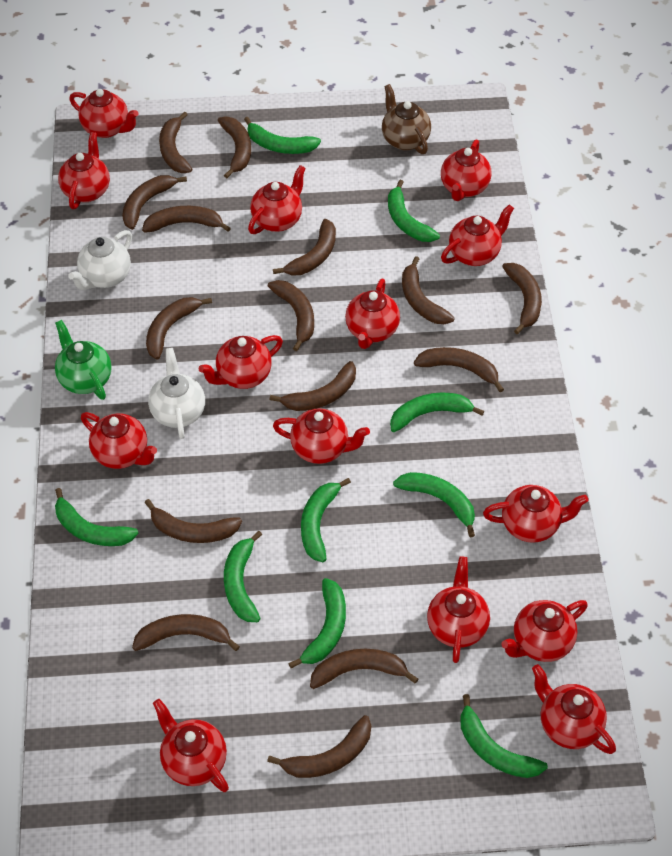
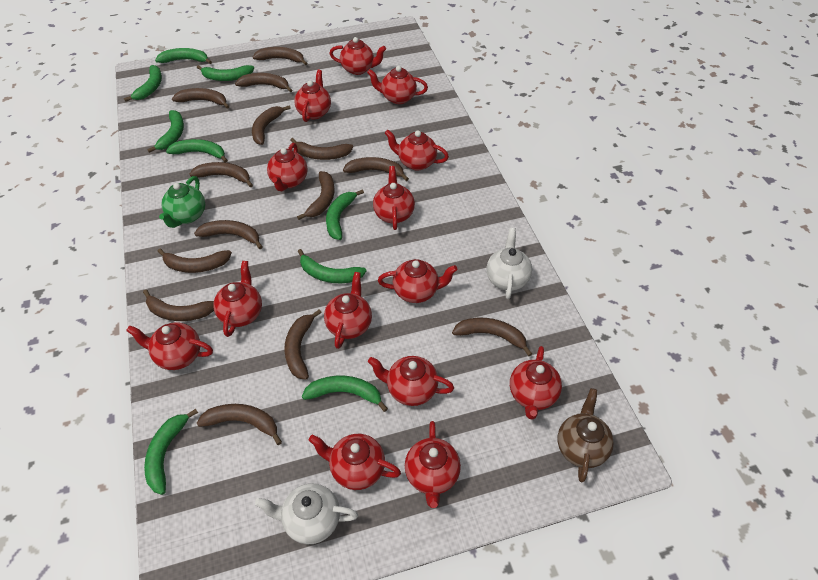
brown banana: [122,175,187,230] [132,614,240,651] [142,206,231,233] [144,499,242,543] [146,297,212,360] [159,112,192,173] [218,116,251,178] [267,715,371,778] [268,280,314,351] [269,361,356,411] [273,219,336,276] [310,649,418,689] [402,256,455,324] [414,347,504,392] [502,263,542,334] = 15 -> [143,290,214,321] [157,249,232,273] [172,88,229,109] [190,162,253,188] [194,220,263,249] [196,404,282,445] [235,73,292,92] [252,105,291,145] [253,47,307,65] [284,309,322,380] [291,138,353,160] [297,171,334,220] [343,157,409,181] [452,318,532,356] = 14

